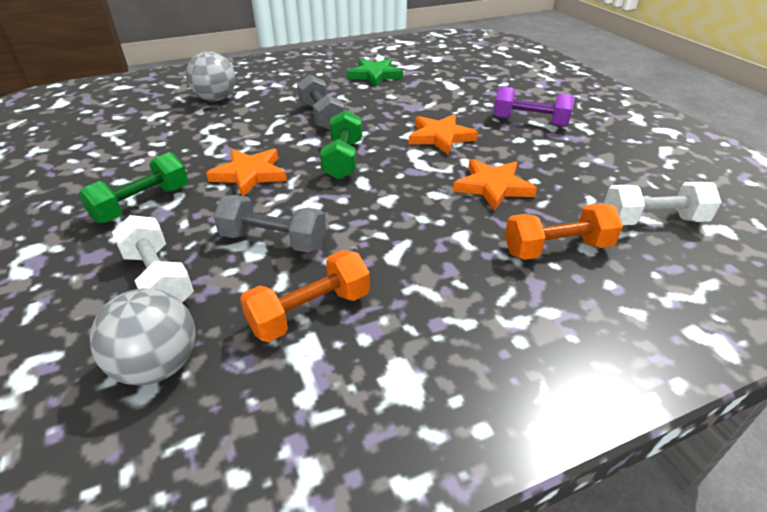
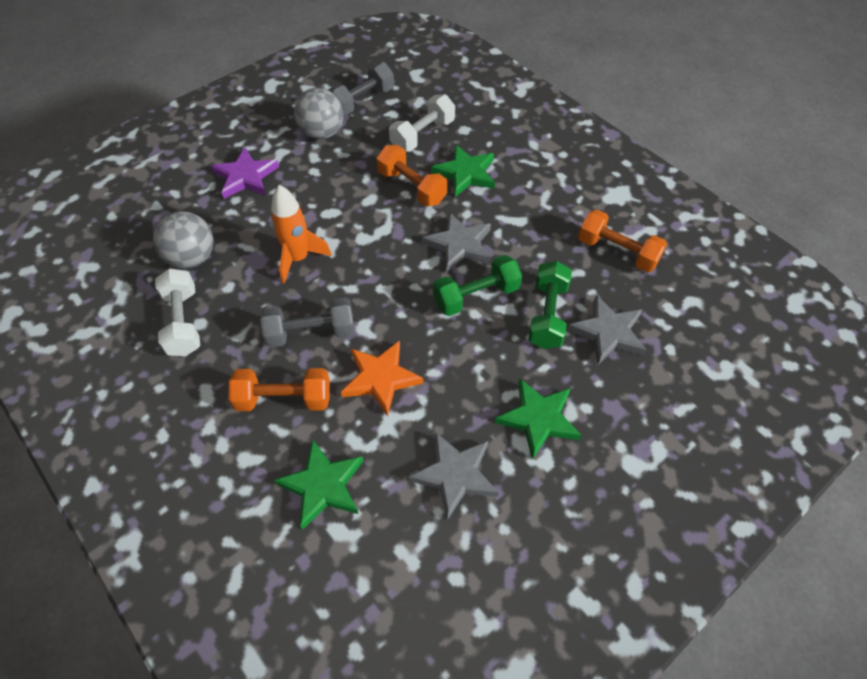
green star: [347,59,403,86] = 1 -> [274,439,363,530] [431,145,495,197] [495,378,582,460] = 3
grey star: none = 0 -> [409,432,499,520] [422,213,491,273] [567,295,647,365] = 3
orange dumbbell: [240,250,370,342] [505,204,623,260] = 2 -> [229,368,330,411] [376,145,447,206] [578,209,667,273] = 3
orange rocket: none = 0 -> [271,185,332,284] = 1
orange star: [206,149,287,196] [409,114,478,155] [453,159,537,211] = 3 -> [341,340,423,416] = 1
purple dumbbell: [493,86,575,127] = 1 -> none = 0
purple star: none = 0 -> [211,147,279,199] = 1

